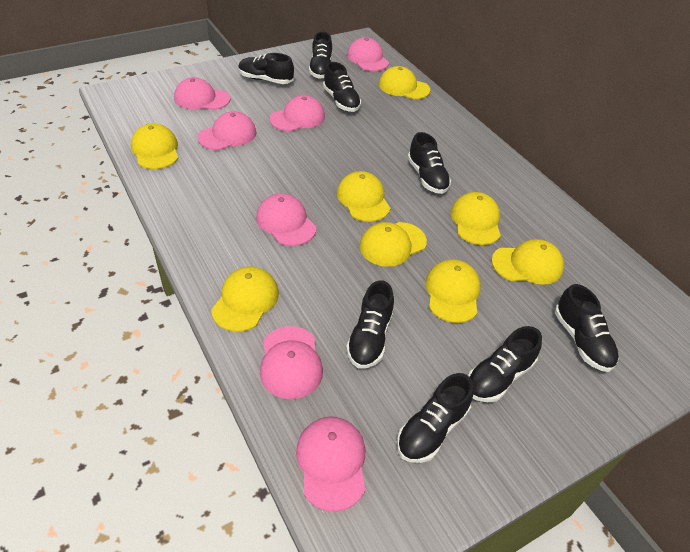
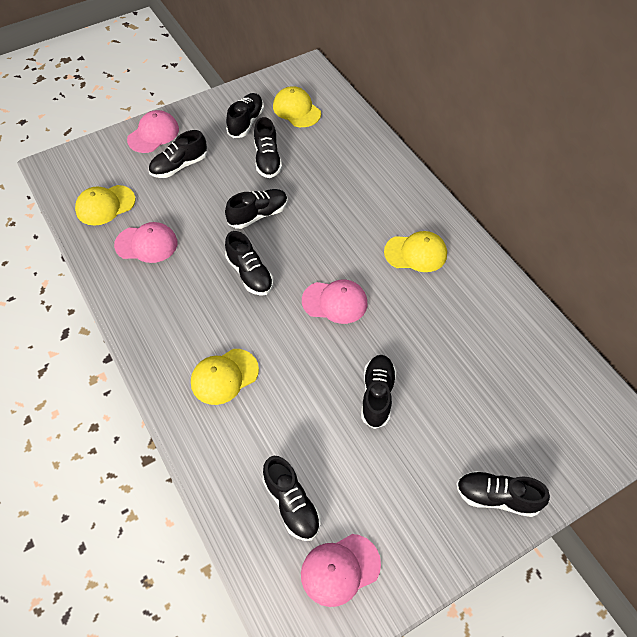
pink cap: [174,77,230,110] [198,111,256,150] [256,193,316,246] [260,326,323,399] [270,95,325,132] [296,417,365,512] [347,37,389,71] = 7 -> [114,222,177,263] [127,110,179,153] [301,534,381,607] [302,280,368,324] = 4
yellow cap: [131,124,178,169] [211,267,279,332] [337,171,391,222] [360,222,427,267] [379,66,430,99] [425,259,481,323] [451,192,501,245] [491,239,564,285] = 8 -> [75,185,135,226] [191,349,259,405] [273,86,321,127] [384,231,447,272] = 4

